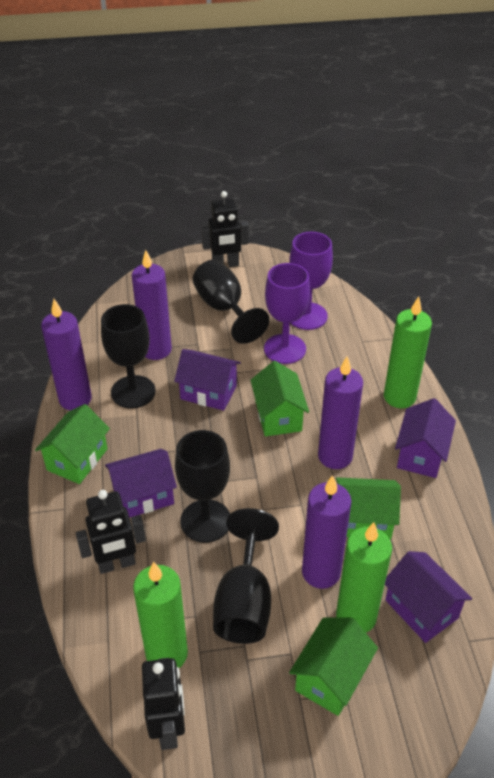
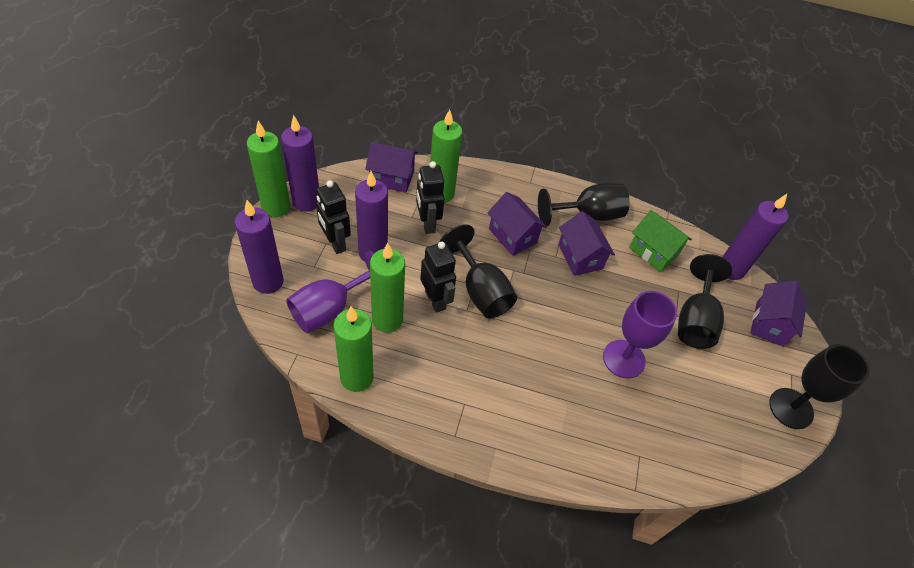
green candle: [133,562,188,668] [336,522,392,632] [384,297,432,408] = 3 -> [247,121,290,217] [334,306,373,392] [370,243,405,333] [430,109,462,203] = 4
green house: [35,404,110,484] [250,361,309,436] [289,617,378,716] [336,477,401,539] = 4 -> [629,210,692,272] = 1

